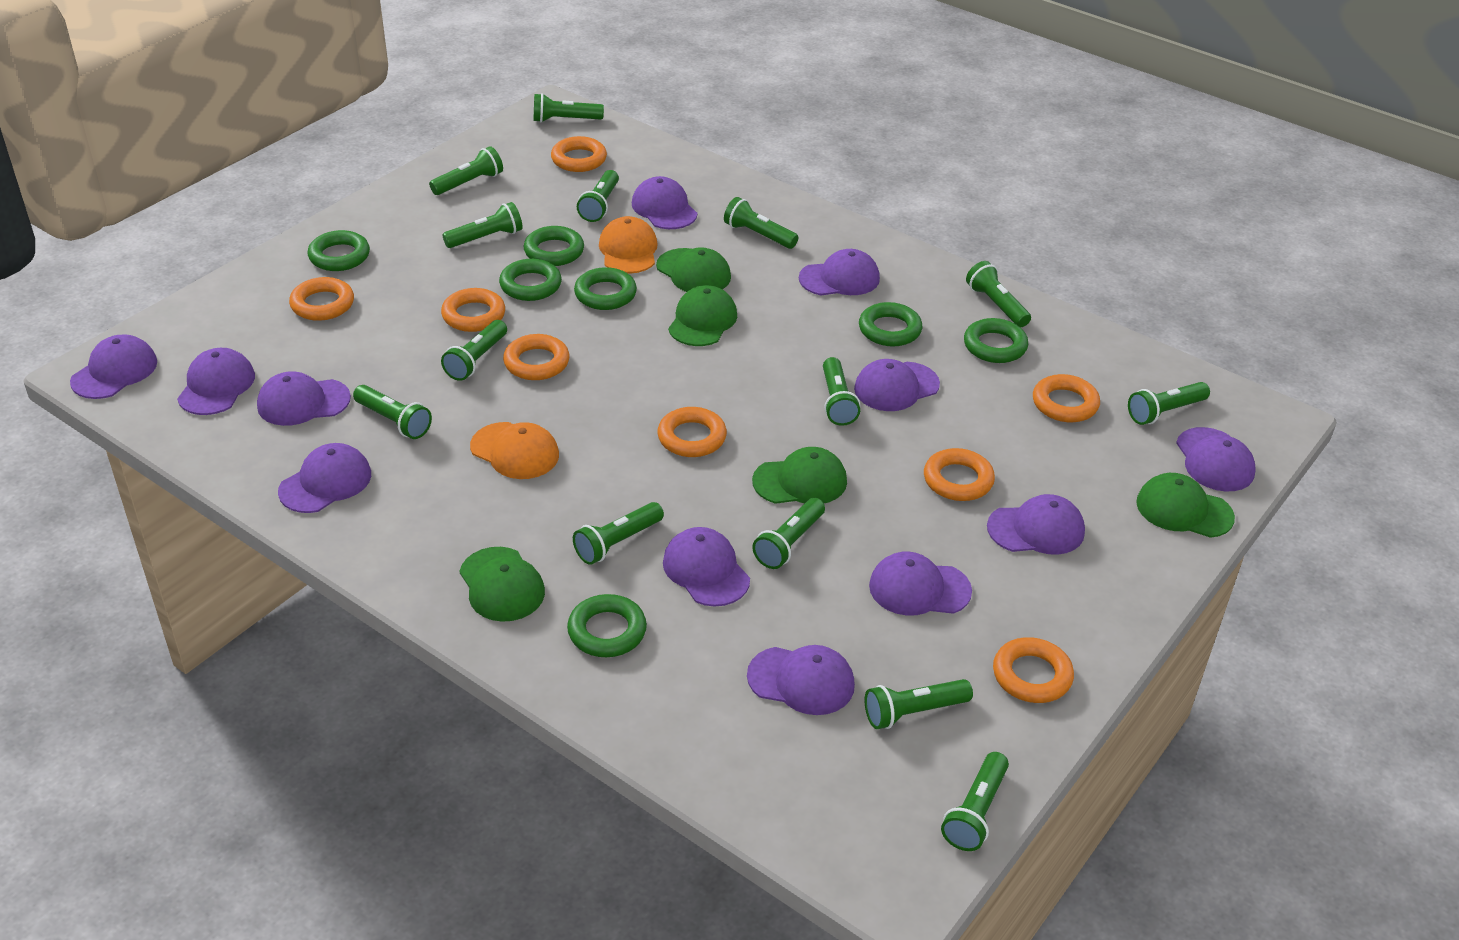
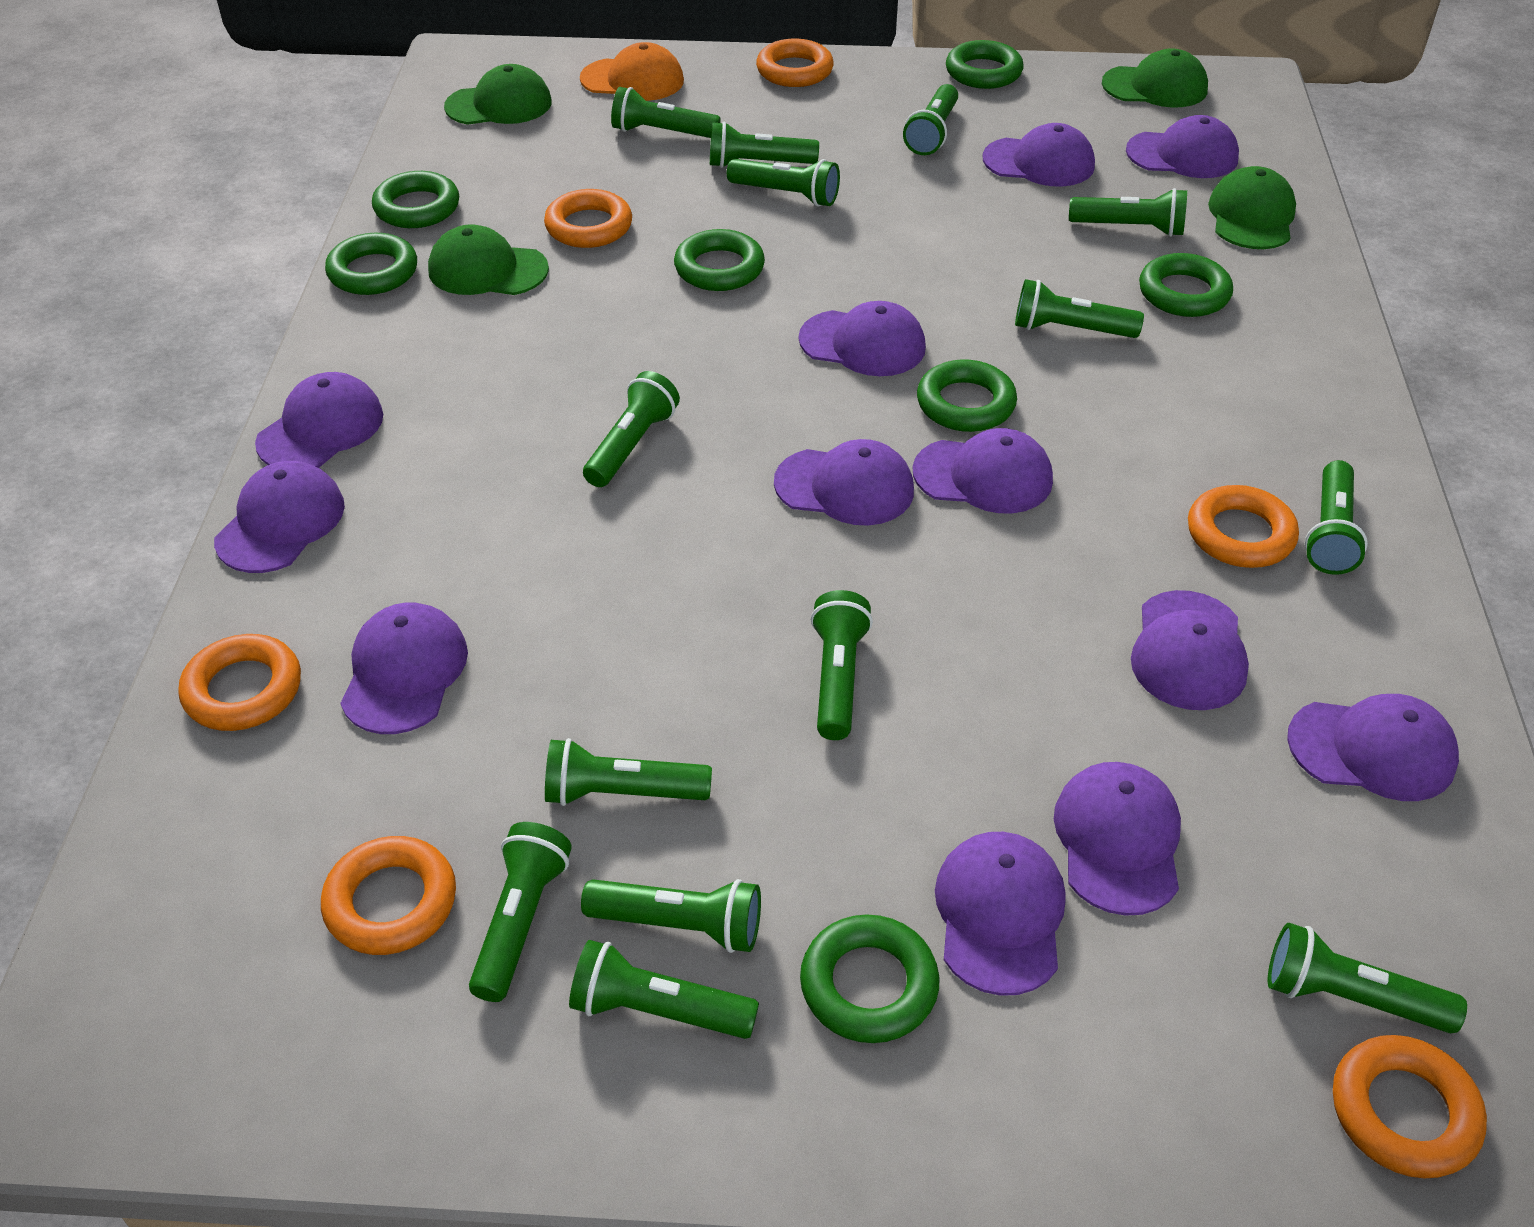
green cap: [459,547,545,622] [656,247,731,292] [668,285,737,346] [752,447,847,504] [1136,473,1235,538] = 5 -> [428,224,549,295] [444,64,552,125] [1102,48,1208,108] [1208,166,1296,249] = 4
orange cap: [470,422,559,479] [599,216,658,274] = 2 -> [580,42,684,101] = 1
orange ring: [289,277,354,321] [441,288,505,332] [503,334,570,380] [551,136,607,172] [657,407,727,457] [924,448,995,501] [993,637,1074,703] [1033,374,1100,422] = 8 -> [178,634,301,731] [321,836,456,955] [544,189,632,248] [756,39,834,87] [1188,485,1299,568] [1333,1035,1487,1179] = 6

